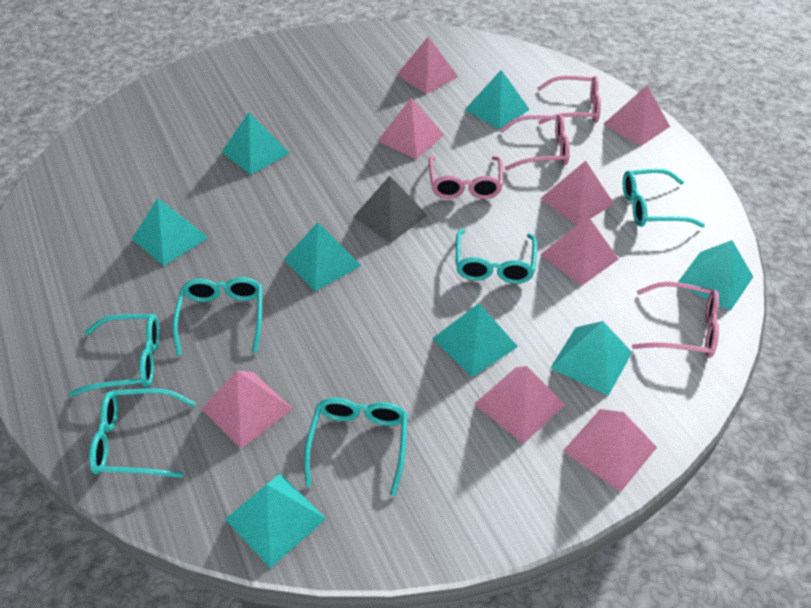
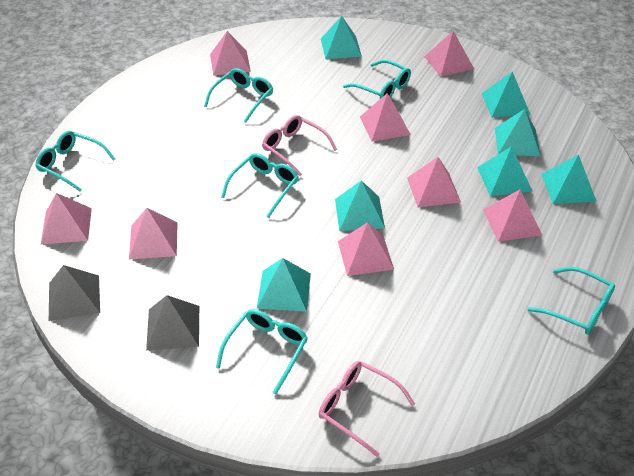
grey pyramid: [353,176,428,242] = 1 -> [49,265,100,321] [146,295,199,350] = 2
pink glasses: [429,156,503,199] [499,114,570,170] [537,75,601,124] [632,281,719,358] = 4 -> [262,115,337,176] [319,361,415,457] = 2
turquoise pyramid: [132,198,208,266] [222,112,290,175] [225,474,326,568] [284,222,362,292] [432,303,518,377] [465,70,530,129] [550,321,632,396] [678,240,753,311] = 8 -> [257,258,311,312] [321,16,362,59] [335,180,385,231] [477,146,532,196] [482,71,531,117] [495,109,540,156] [542,154,597,204] = 7

